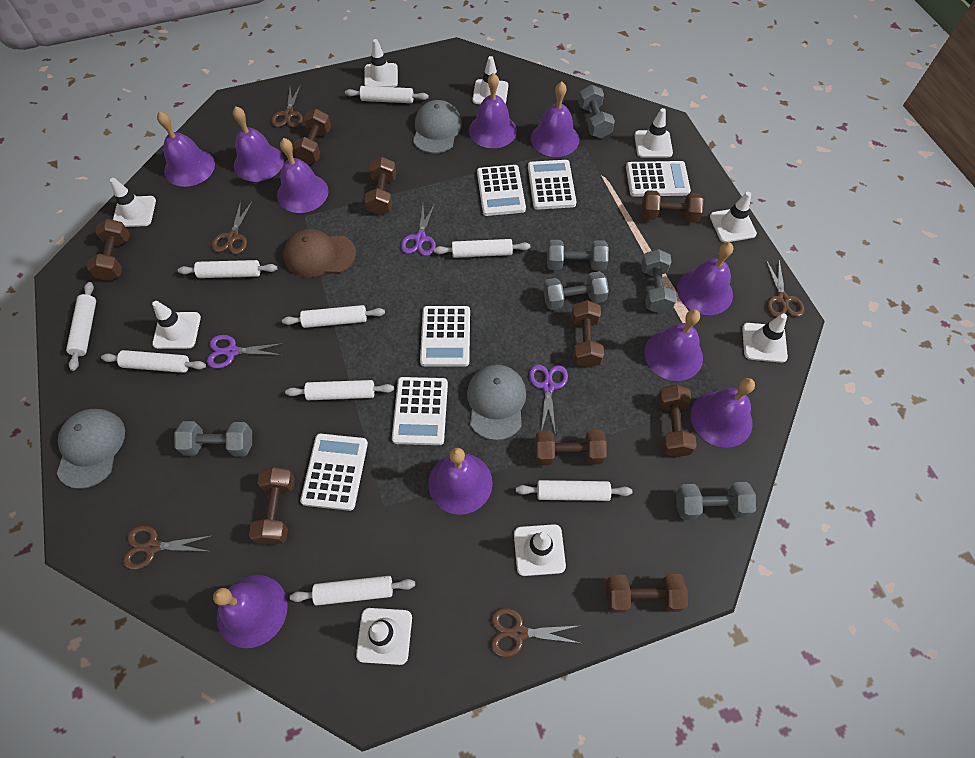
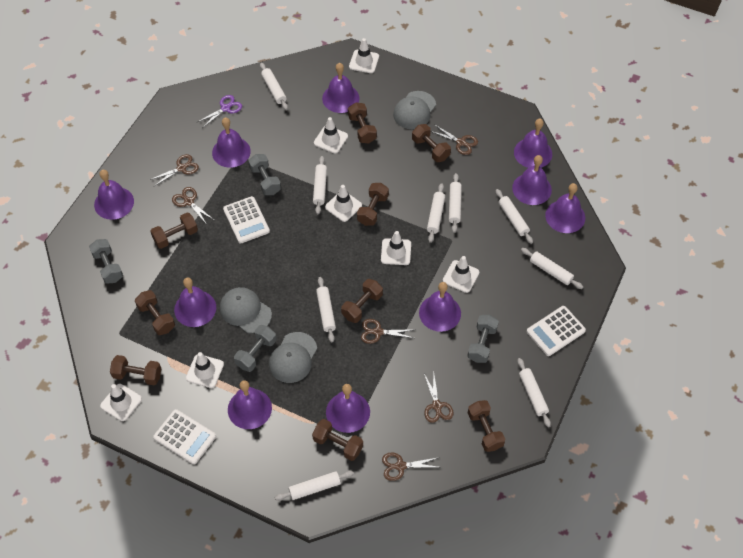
brown cap: [284,229,356,277] = 1 -> none = 0
brown scissors: [123,525,211,570] [212,201,252,254] [271,85,303,128] [491,608,580,657] [766,260,805,317] = 5 -> [150,154,199,186] [172,187,214,225] [361,319,416,344] [382,452,440,481] [424,374,454,423] [431,125,478,155] = 6
grey dumbbell: [174,421,252,457] [543,271,609,310] [547,240,609,271] [578,85,615,139] [641,249,677,313] [676,482,756,520] = 6 -> [89,239,123,284] [234,325,277,372] [248,154,281,195] [467,315,499,363] = 4
purple scissors: [207,335,284,368] [401,203,436,256] [529,364,568,435] = 3 -> [198,95,242,127] = 1
white calculator: [300,434,368,511] [392,377,448,445] [420,306,470,367] [477,165,526,216] [528,160,577,210] [626,161,691,197] = 6 -> [153,409,216,464] [223,196,270,243] [527,306,586,356] = 3
white traffic cone: [110,178,156,227] [152,301,201,349] [356,608,412,665] [364,39,398,87] [472,56,508,104] [514,524,566,576] [634,108,673,158] [710,192,757,243] [742,313,788,363] = 9 -> [100,384,142,421] [186,352,224,388] [314,117,348,154] [325,185,362,222] [349,38,379,73] [381,231,411,265] [443,256,479,293] = 7

